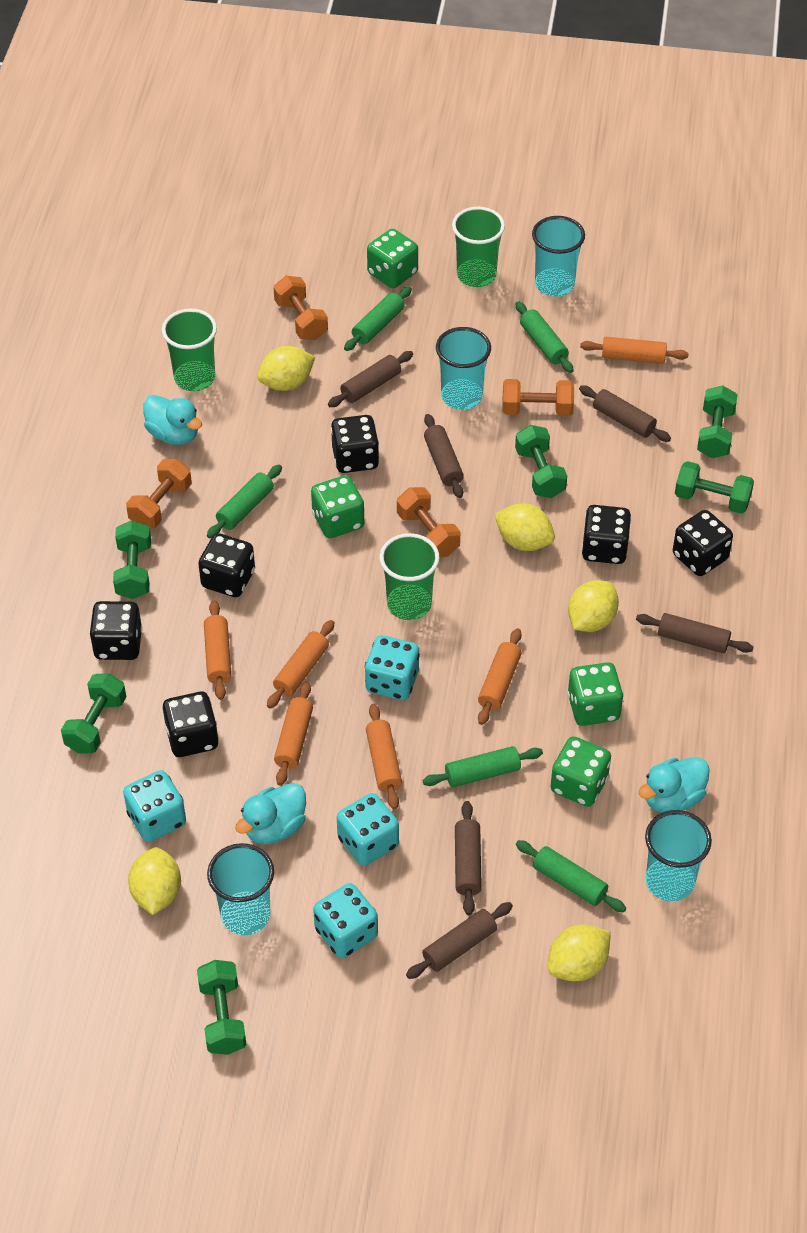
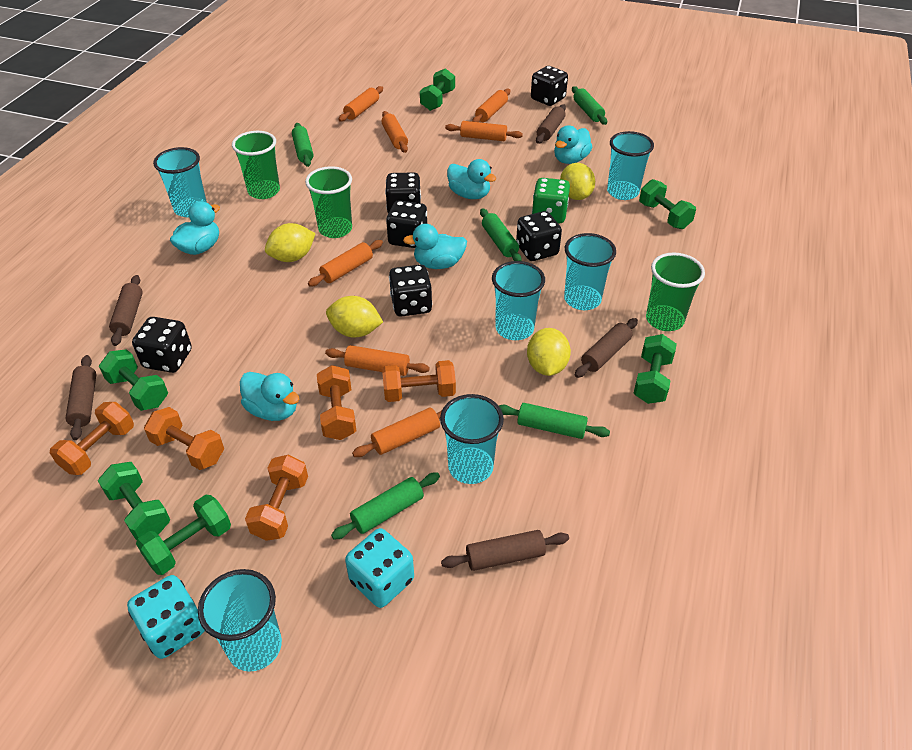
brown rolling pin: [328,351,413,407] [406,902,513,979] [424,414,464,498] [455,801,482,915] [579,385,671,442] [636,613,753,653] = 6 -> [65,355,96,440] [109,275,143,346] [441,530,569,571] [536,104,566,144] [575,318,638,378] = 5
green dice: [311,475,364,538] [367,229,418,288] [551,736,611,807] [567,662,623,726] = 4 -> [532,178,570,223] = 1
orange dumbbell: [126,459,192,528] [273,276,328,340] [397,487,461,557] [502,379,574,416] = 4 -> [50,402,134,475] [144,407,224,470] [245,454,308,541] [317,365,356,440] [382,360,456,402] = 5
orange rolling pin: [204,600,231,700] [267,620,334,708] [274,682,313,786] [366,704,402,809] [478,628,522,725] [580,337,689,364] = 6 -> [308,240,383,286] [325,345,430,376] [338,86,383,122] [352,408,443,457] [381,111,408,153] [445,121,523,141] [472,89,510,122] = 7
turquoise cup: [207,843,274,935] [436,327,491,410] [532,216,585,297] [645,810,712,902] = 4 -> [153,147,207,217] [198,569,282,672] [440,394,504,484] [492,261,545,340] [564,233,616,310] [607,131,654,200] = 6
turquoise dice: [123,770,186,842] [313,883,378,958] [337,793,399,866] [365,635,420,700] = 4 -> [127,575,205,659] [345,528,414,608] = 2
turquoise duck: [143,395,202,445] [235,783,306,844] [638,757,710,813] = 3 -> [170,201,220,255] [240,372,299,421] [403,224,467,269] [447,159,496,199] [554,125,592,164] = 5
yellow lemon: [128,847,181,915] [257,346,315,391] [495,503,555,551] [548,924,611,981] [568,580,619,632] = 5 -> [265,223,316,262] [326,296,383,337] [527,328,571,376] [560,163,595,200] = 4

